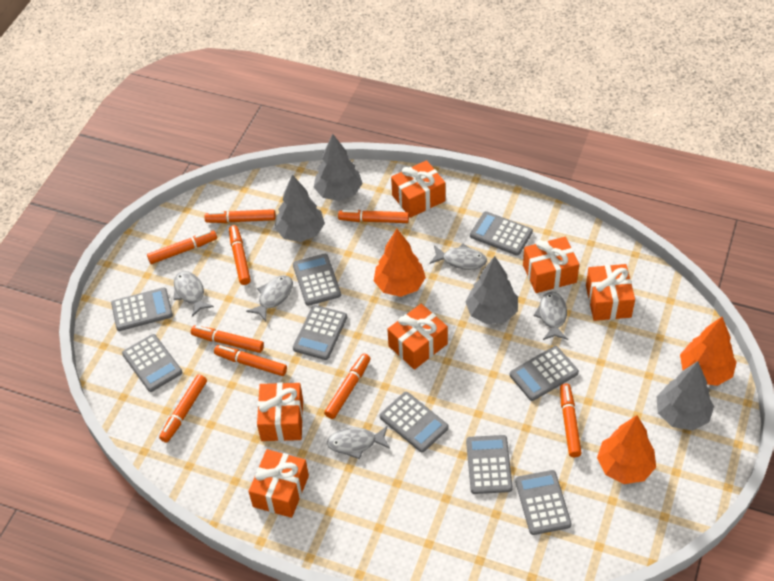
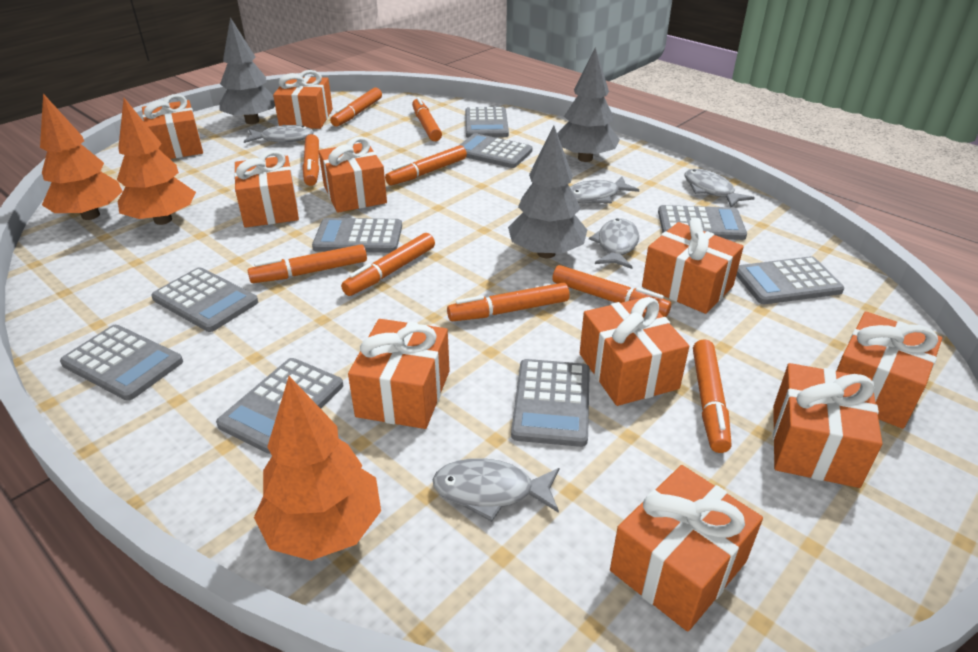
grey tree: [275,174,325,242] [314,134,363,201] [465,256,518,324] [656,361,714,431] = 4 -> [219,17,275,124] [508,126,587,258] [557,47,620,162] = 3
orange gift: [249,449,309,518] [257,383,303,441] [387,304,448,370] [391,160,446,218] [523,237,579,293] [586,264,635,321] = 6 -> [142,94,203,159] [234,151,299,228] [273,70,333,129] [318,137,387,213] [348,319,450,429] [580,297,689,406] [610,465,763,631] [642,218,744,314] [773,363,882,488] [837,311,942,429] = 10

